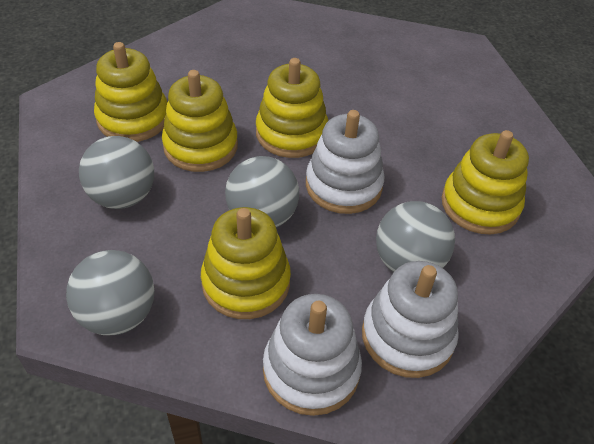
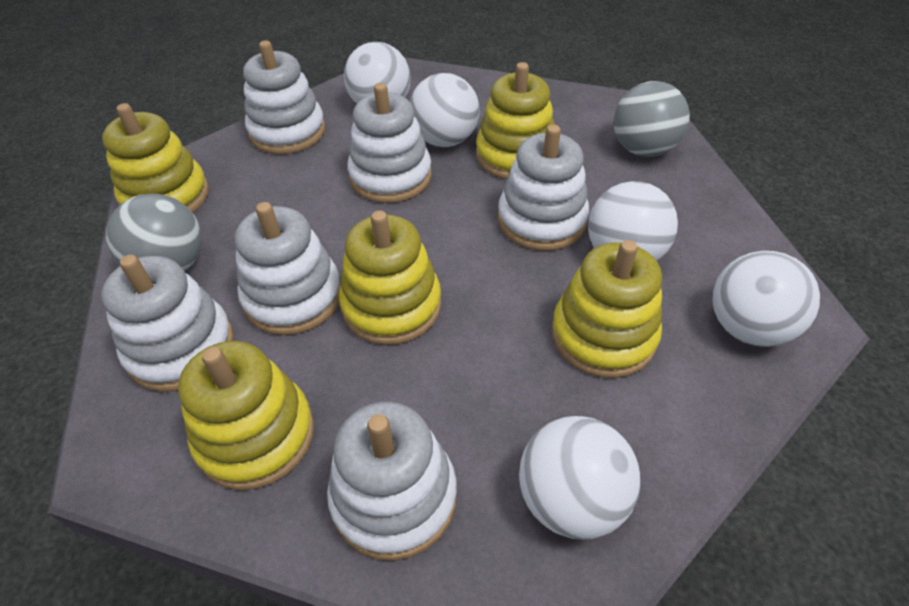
grey ball: [66,250,155,335] [79,136,154,209] [225,156,299,227] [376,201,455,272] = 4 -> [106,194,202,271] [614,81,690,157] = 2
white ball: none = 0 -> [344,42,411,104] [410,73,480,147] [519,416,640,539] [588,181,678,261] [712,251,820,347] = 5
white stacking toy: [263,294,362,416] [306,110,384,214] [362,261,459,378] = 3 -> [101,255,234,392] [235,202,341,335] [243,40,326,154] [327,402,457,561] [347,83,432,203] [498,124,589,251] = 6

